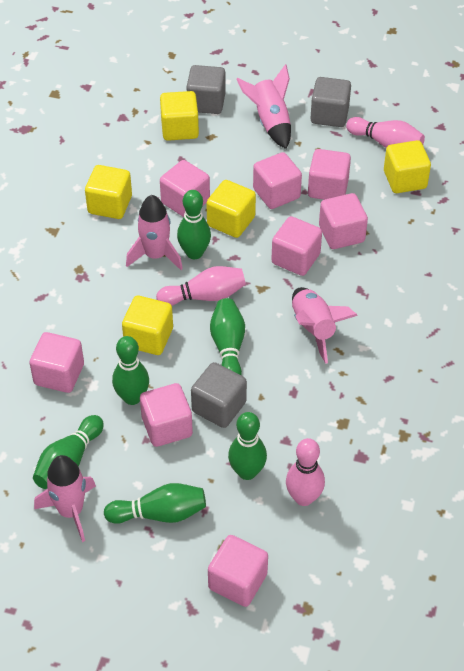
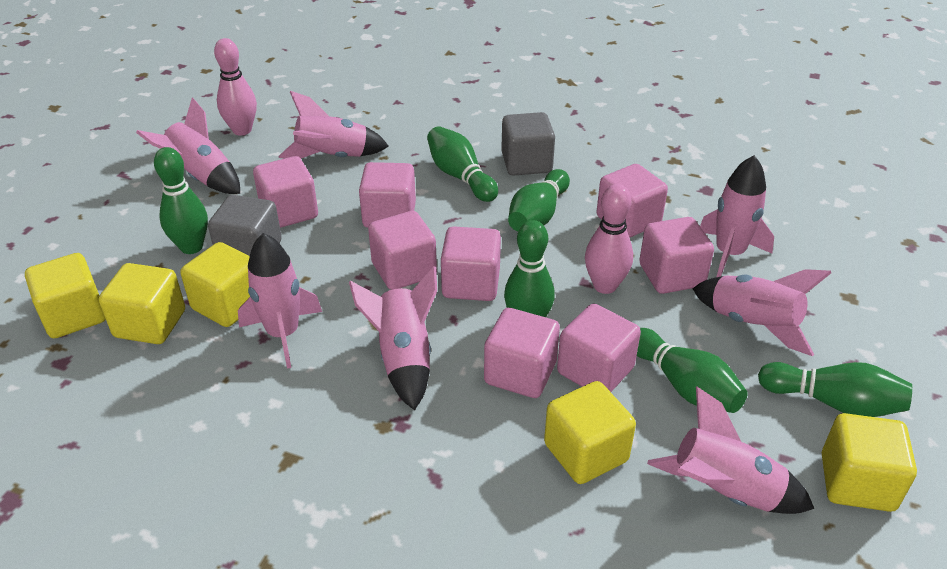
grey cube: [187,65,226,114] [191,362,247,428] [310,77,351,127] = 3 -> [208,195,282,256] [501,112,555,176] = 2
pink bowling pin: [156,266,246,306] [286,438,325,506] [346,117,425,148] = 3 -> [214,38,257,135] [585,184,633,294] = 2
pink rocket: [34,455,96,542] [126,195,183,270] [236,64,291,149] [292,287,358,364] = 4 -> [136,97,240,194] [238,233,322,369] [279,91,389,158] [349,266,437,410] [647,387,814,514] [692,269,831,356] [700,155,774,277] = 7

